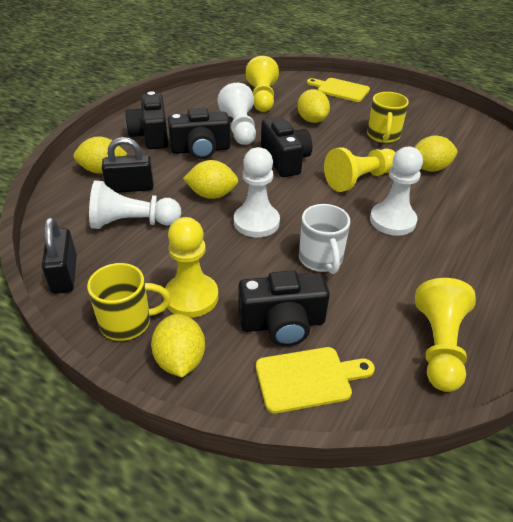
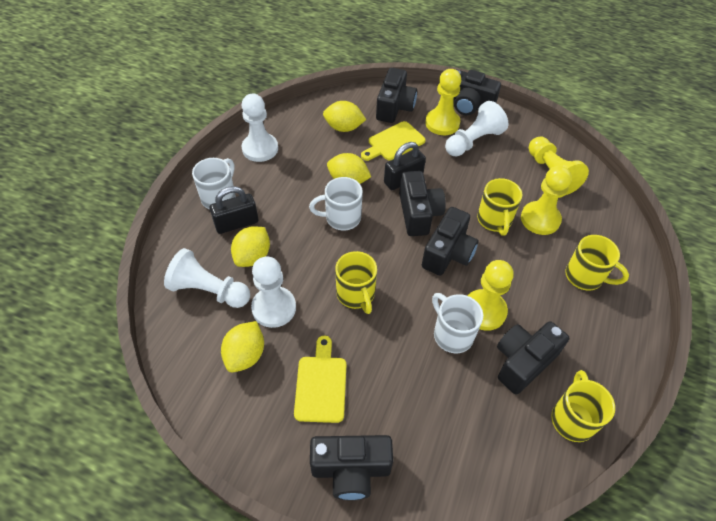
black camera: [125,91,168,149] [168,108,230,159] [238,271,330,346] [261,117,312,177] = 4 -> [310,435,393,500] [376,68,417,123] [399,171,446,236] [422,207,479,275] [453,69,501,115] [497,321,569,395] = 6
white mug: [299,204,350,274] = 1 -> [192,158,235,209] [309,177,363,230] [432,293,483,353] = 3
yellow lemon: [73,136,127,174] [151,314,205,377] [183,160,238,199] [297,89,330,123] [414,135,457,172] = 5 -> [221,321,264,372] [231,226,270,267] [323,101,366,132] [327,153,371,184] = 4
yellow mug: [87,263,171,341] [367,92,409,143] = 2 -> [335,251,377,314] [477,178,522,236] [551,370,615,442] [565,235,629,291] = 4

